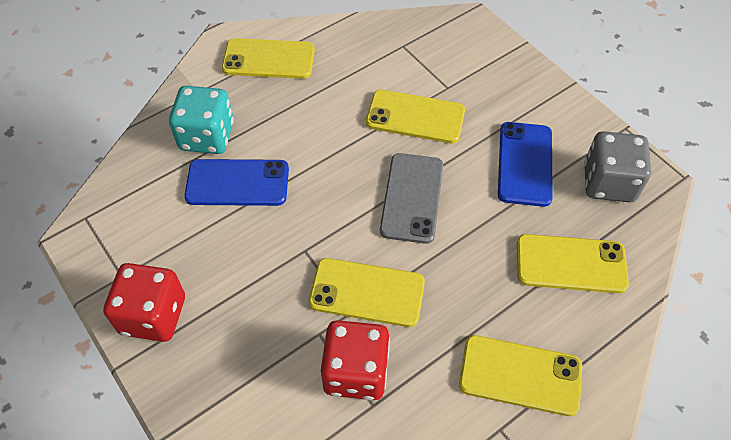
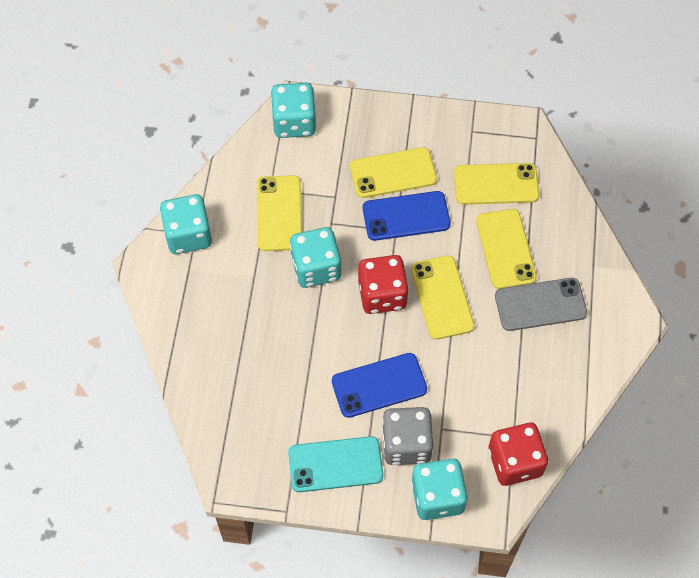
turquoise dice: [169,86,234,154] = 1 -> [160,194,212,254] [271,83,316,138] [290,227,342,288] [411,459,468,520] = 4
turquoise phone: none = 0 -> [288,436,383,492] = 1

